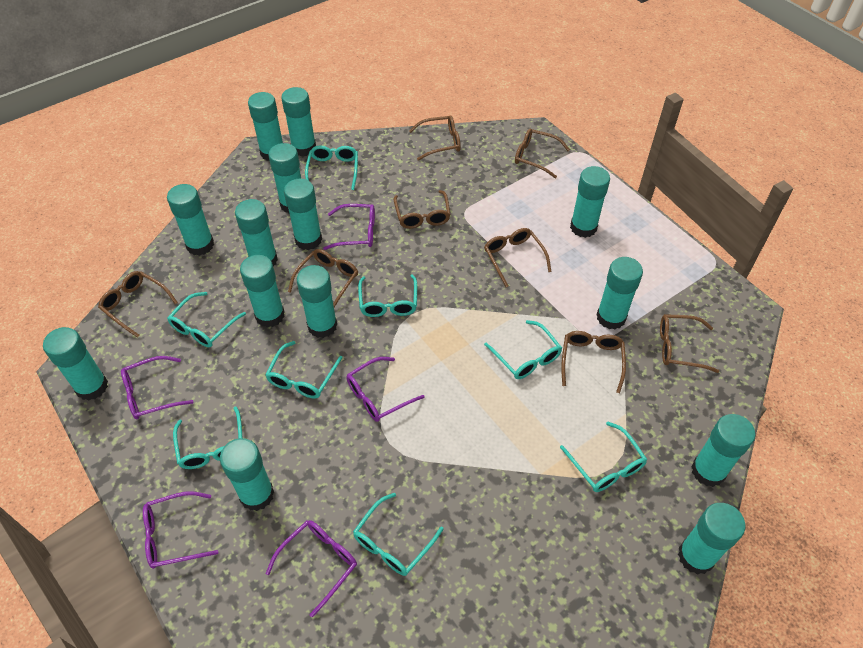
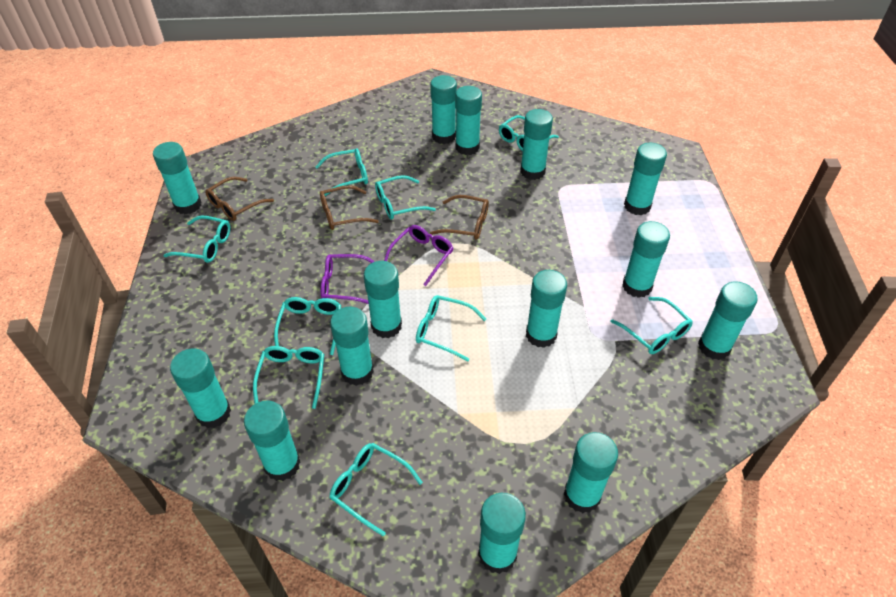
brown glasses: [98,271,178,338] [288,249,358,307] [394,190,451,229] [409,115,461,161] [484,228,552,287] [515,128,570,179] [561,331,626,393] [660,314,719,373] = 8 -> [205,177,274,221] [320,185,379,230] [430,195,489,240] = 3
purple glasses: [121,356,194,419] [143,491,218,569] [266,520,357,617] [323,204,375,250] [346,357,425,422] = 5 -> [321,254,375,304] [384,225,453,286] = 2
turquoise glasses: [167,292,246,347] [173,407,243,469] [265,341,343,399] [305,145,358,190] [353,493,444,576] [358,274,417,317] [484,320,562,379] [560,422,647,492] = 8 -> [163,216,230,263] [253,346,324,409] [274,297,341,355] [315,148,368,196] [329,443,423,537] [375,175,436,219] [416,295,486,362] [499,115,559,151] [610,297,693,354] = 9

